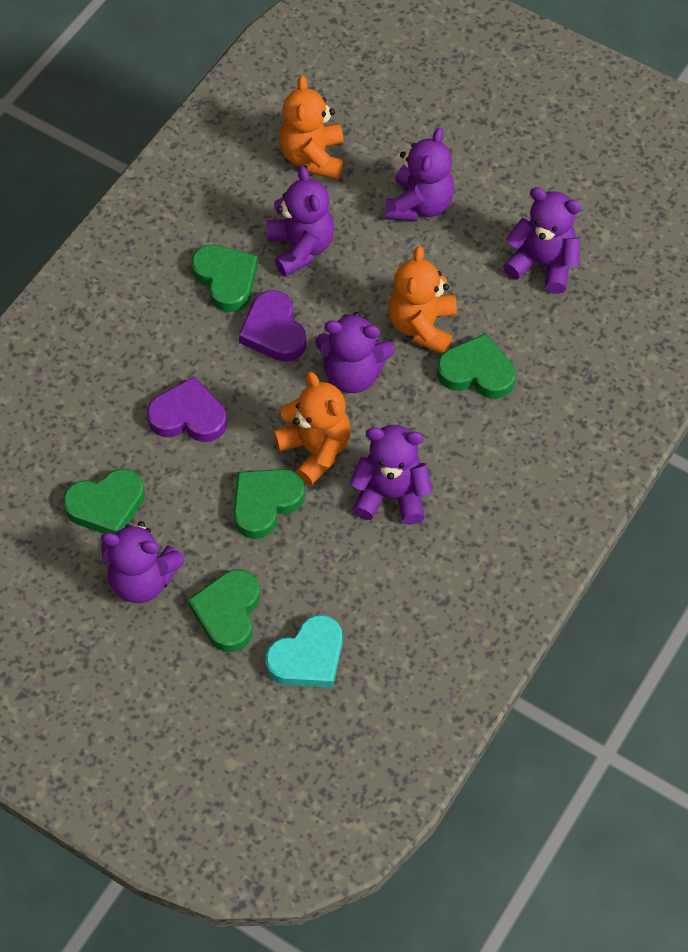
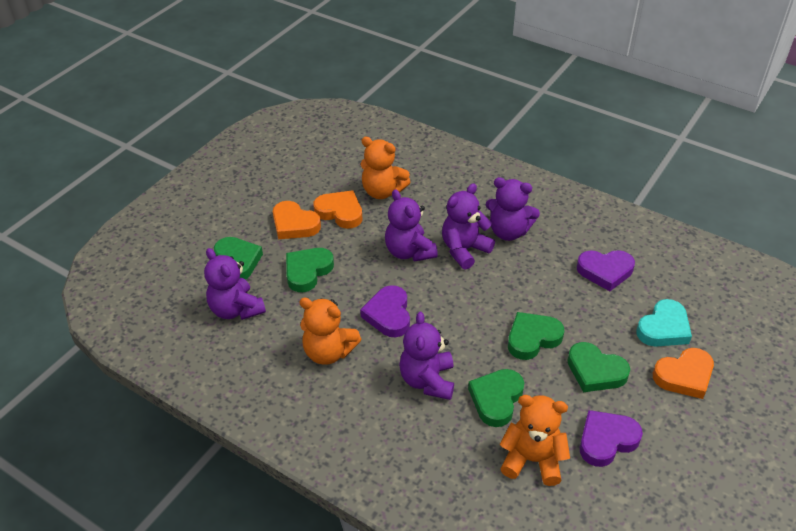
orange heart: none = 0 -> [273,201,321,239] [313,190,363,229] [653,348,714,399] = 3
purple heart: [147,376,227,442] [239,290,306,362] = 2 -> [360,285,410,338] [577,250,635,291] [580,410,643,467] = 3
purple teddy bear: [101,521,185,603] [266,166,334,277] [315,312,395,393] [349,425,432,525] [385,128,454,221] [503,187,581,294] = 6 -> [204,248,266,320] [385,189,438,262] [399,312,454,400] [442,183,495,270] [486,177,540,241] = 5

